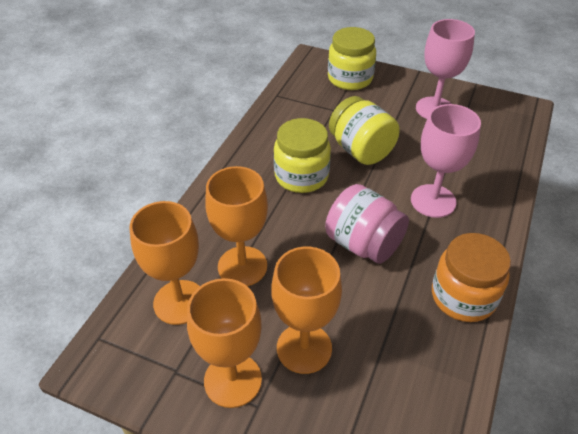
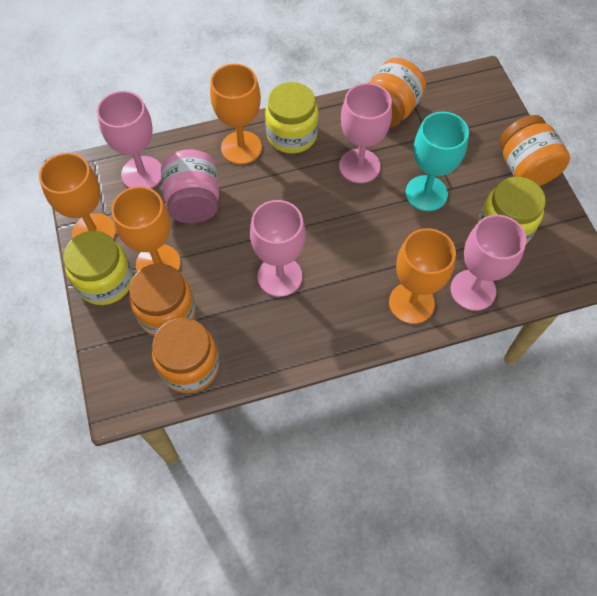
orange jar: [432,233,511,322] = 1 -> [129,263,196,336] [152,318,220,393] [369,58,426,128] [500,115,570,186] = 4
pink goblet: [411,104,481,218] [416,19,475,119] = 2 -> [97,91,162,189] [250,200,306,297] [339,83,392,183] [450,215,527,311] = 4
turquoise goblet: none = 0 -> [406,112,469,211] = 1

